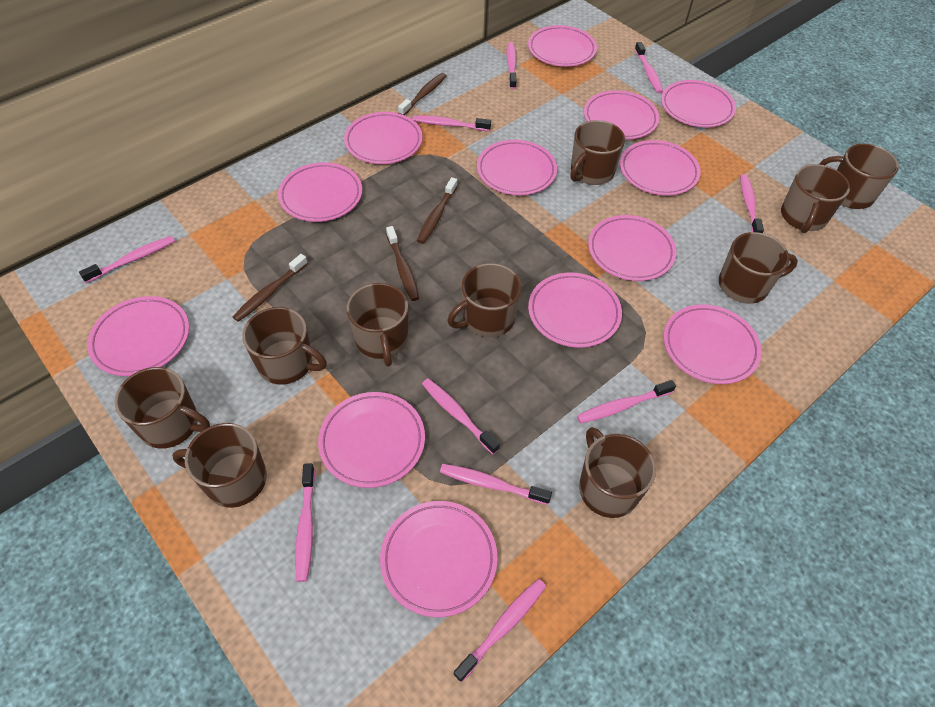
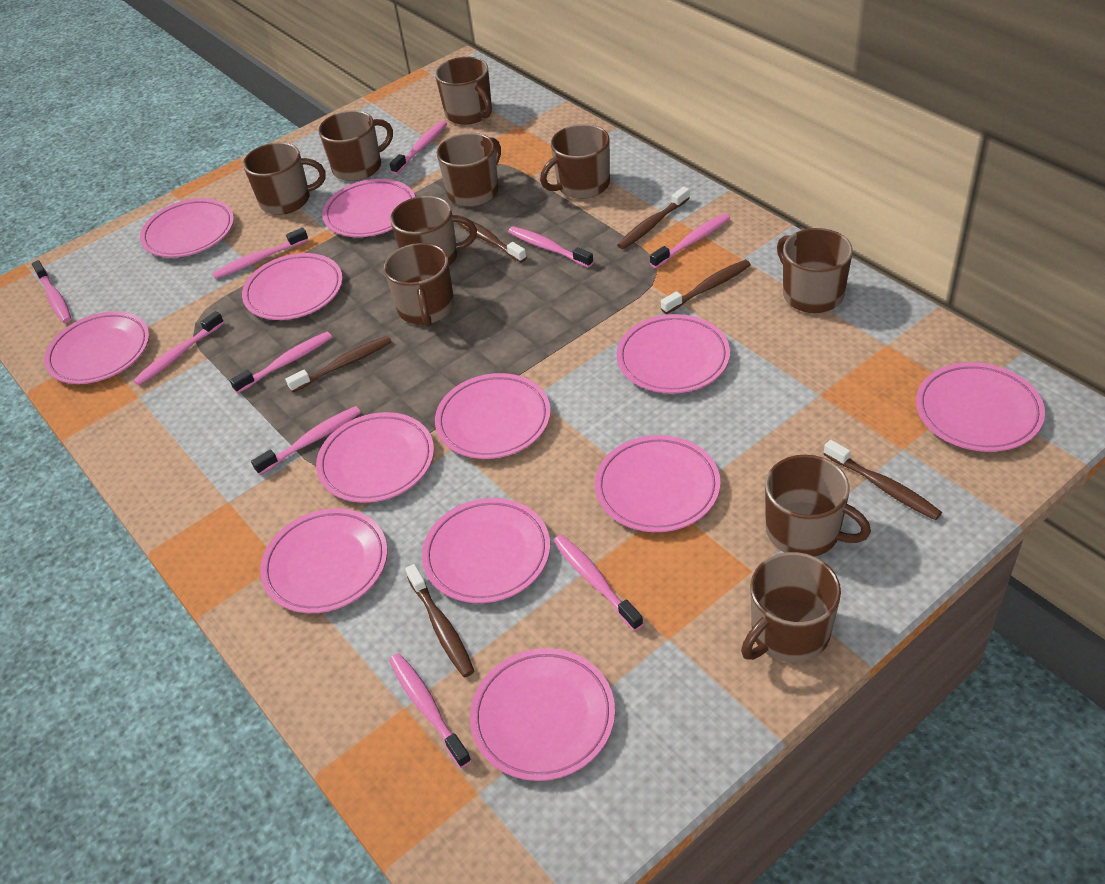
brown toothbrush: [233,254,308,322] [386,226,419,301] [398,73,447,115] [417,177,457,244] = 4 -> [286,336,392,392] [405,564,474,677] [456,219,527,263] [617,187,690,249] [661,260,751,314] [824,440,942,520] = 6
pink plate: [87,296,189,376] [278,162,362,222] [318,392,425,488] [344,112,423,164] [380,501,498,617] [477,140,557,195] [528,25,597,67] [528,273,622,348] [584,90,659,139] [588,215,676,281] [620,140,701,196] [661,80,736,127] [664,304,761,384] = 13 -> [44,311,149,384] [140,198,234,258] [242,253,343,320] [260,508,388,613] [316,412,434,503] [322,179,415,237] [422,498,550,603] [435,373,551,459] [470,648,615,781] [595,435,720,532] [617,314,730,394] [916,362,1045,452] = 12

